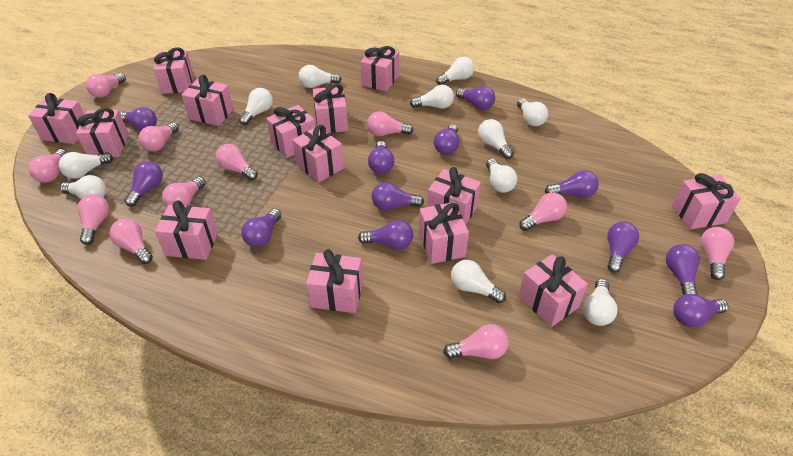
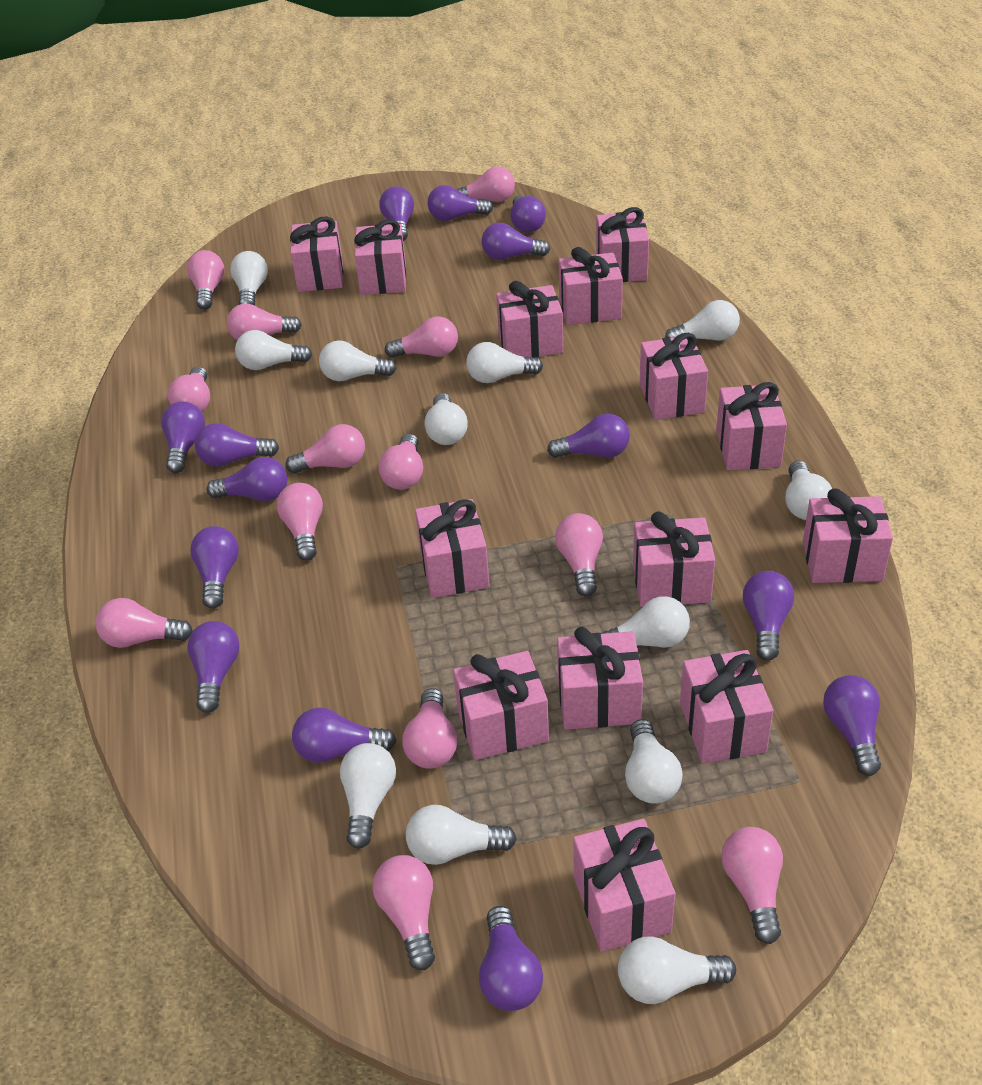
pink light bulb: [28,149,67,183] [78,194,110,245] [86,73,126,98] [109,219,153,264] [138,122,179,152] [162,177,206,207] [216,144,258,181] [367,111,414,136] [443,324,509,359] [519,192,567,231] [700,227,734,280] = 11 -> [95,598,193,648] [168,367,210,412] [187,250,224,309] [227,304,302,340] [277,483,323,561] [285,424,365,474] [373,855,435,970] [378,434,423,490] [385,316,458,358] [402,688,457,769] [456,166,515,202] [555,513,603,597] [721,827,783,944] = 13
purple light bulb: [120,107,157,131] [124,161,163,207] [241,209,281,247] [358,220,413,250] [368,141,394,174] [372,182,424,210] [434,124,459,155] [456,86,495,110] [545,170,599,198] [607,222,639,273] [666,244,700,295] [673,294,728,327] = 12 -> [161,402,205,473] [187,621,239,713] [190,526,239,609] [195,423,279,467] [206,457,287,501] [292,708,396,763] [379,186,414,241] [427,185,493,221] [479,906,543,1011] [482,223,550,260] [510,195,546,233] [547,414,630,458] [743,571,794,661] [823,675,881,776] = 14
white light bulb: [58,152,113,179] [60,175,106,199] [239,88,273,125] [299,65,341,88] [410,85,454,109] [436,57,475,85] [451,260,506,303] [478,119,514,159] [486,159,518,193] [517,99,548,126] [583,279,618,326] = 11 -> [230,251,268,305] [235,330,312,370] [319,340,397,381] [340,743,396,849] [406,805,517,865] [425,393,468,445] [466,342,543,383] [601,596,690,648] [618,936,736,1004] [625,719,683,804] [665,300,740,341] [785,461,832,520] = 12

